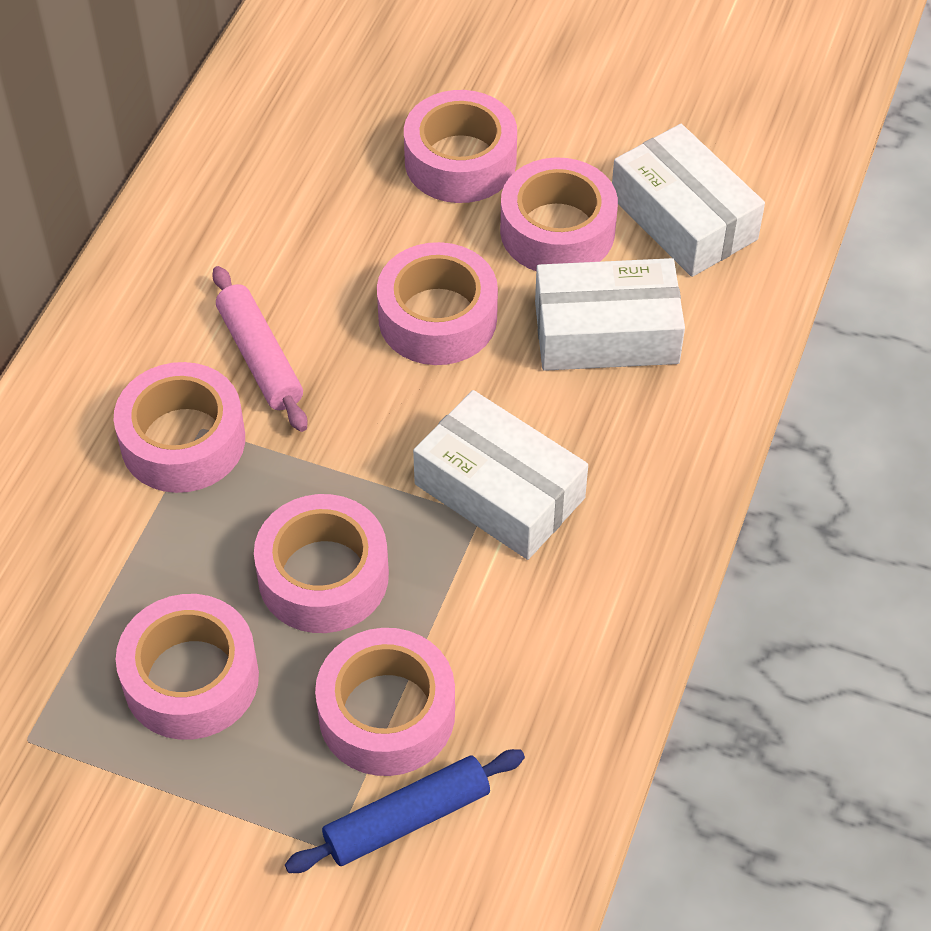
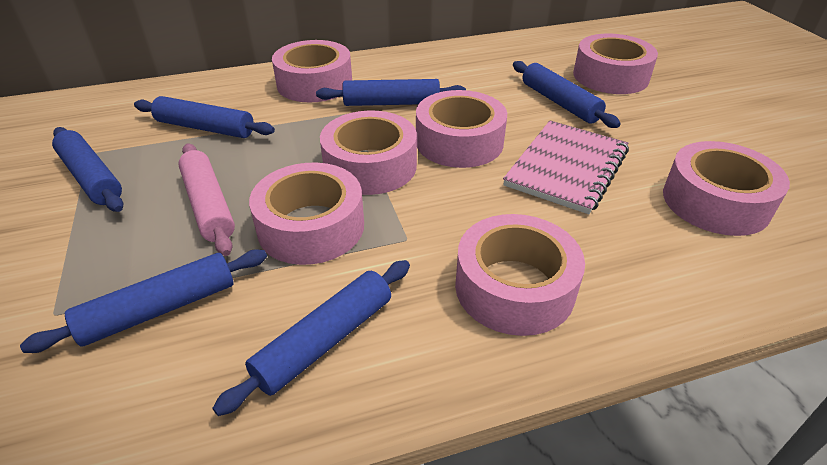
blue rolling pin: [285,749,525,873] = 1 -> [20,249,267,353] [52,127,124,212] [134,96,275,138] [212,260,410,416] [316,79,466,106] [513,61,620,128] = 6
pink notebook: none = 0 -> [503,121,629,214] = 1
white box: [413,390,588,560] [535,258,685,371] [612,124,765,277] = 3 -> none = 0

